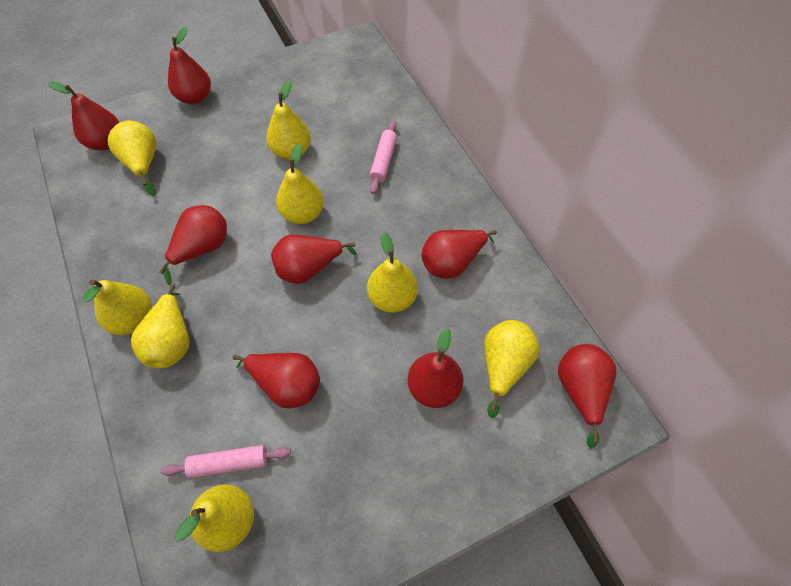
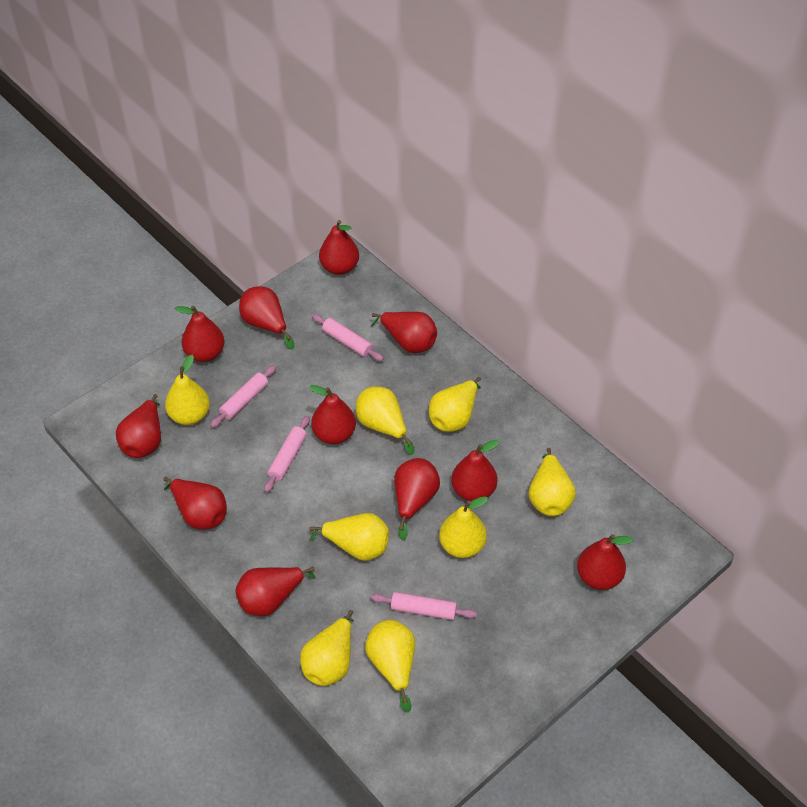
pink rolling pin: [161,445,291,478] [369,120,397,194] = 2 -> [210,365,276,428] [264,416,310,493] [312,314,384,361] [371,592,477,620] = 4
red pear: [48,81,119,151] [159,205,227,285] [168,27,211,104] [233,353,320,408] [271,234,356,284] [408,328,463,408] [421,230,497,279] [558,344,617,448] = 8 -> [116,394,161,458] [163,477,227,530] [175,306,225,362] [235,567,315,616] [239,286,294,350] [309,385,356,444] [319,220,359,275] [371,312,437,353] [394,458,440,541] [451,440,499,501] [577,534,633,590] = 11

